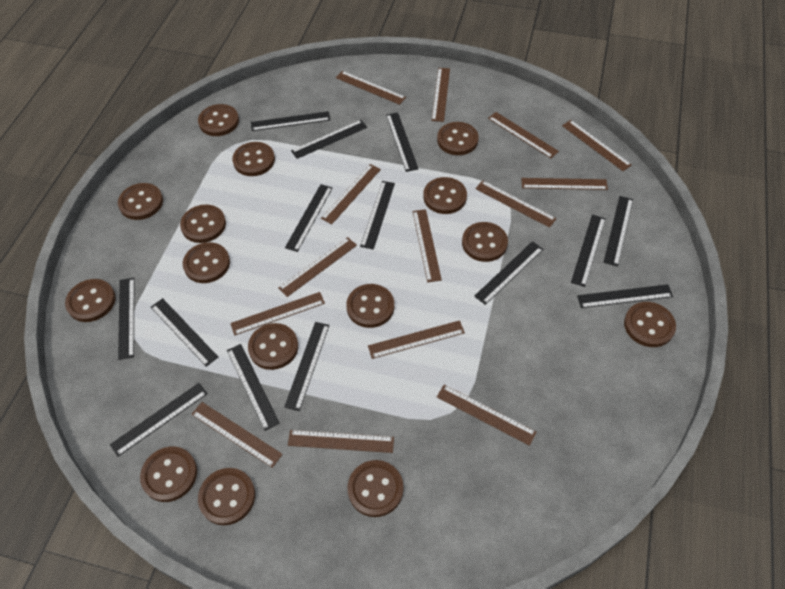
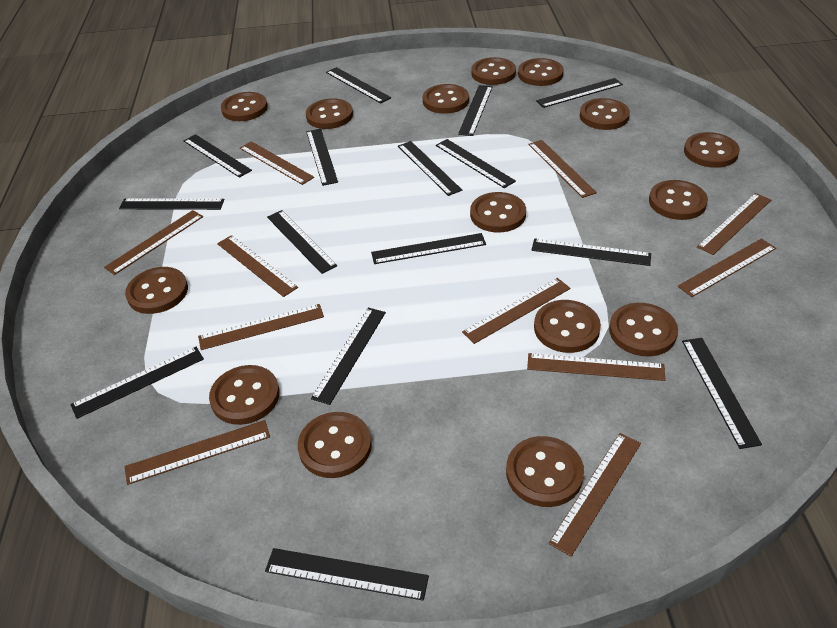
black ruler: [110,383,208,457] [118,278,134,360] [151,298,218,367] [227,344,280,431] [251,111,330,131] [284,322,330,411] [285,184,333,252] [291,120,367,159] [360,181,395,250] [386,112,418,172] [474,241,543,305] [571,215,606,287] [577,284,673,308] [603,196,633,266] = 14 -> [71,347,204,419] [119,198,225,210] [184,134,252,178] [265,548,429,601] [267,210,337,274] [306,129,338,186] [311,308,386,405] [326,67,391,103] [371,233,486,264] [398,141,462,196] [436,139,516,188] [458,85,493,136] [532,238,651,266] [536,78,623,108] [682,338,762,449] = 15
brown ruler: [191,402,283,468] [230,292,325,336] [278,237,357,297] [288,430,394,453] [321,164,381,224] [336,71,406,105] [368,320,465,359] [412,209,442,282] [431,68,450,122] [437,384,537,446] [475,180,557,228] [488,112,559,158] [521,178,608,190] [562,120,632,171] = 14 -> [104,210,203,275] [124,420,270,485] [198,304,324,350] [217,235,298,297] [240,141,314,185] [462,278,570,344] [527,353,666,381] [528,140,597,198] [549,433,641,557] [678,238,776,297] [697,193,771,255] = 11

